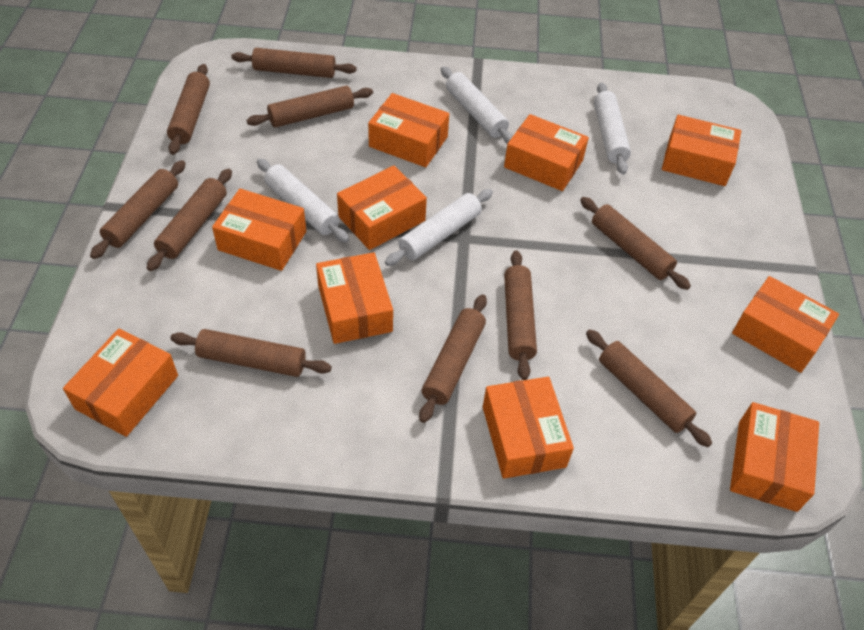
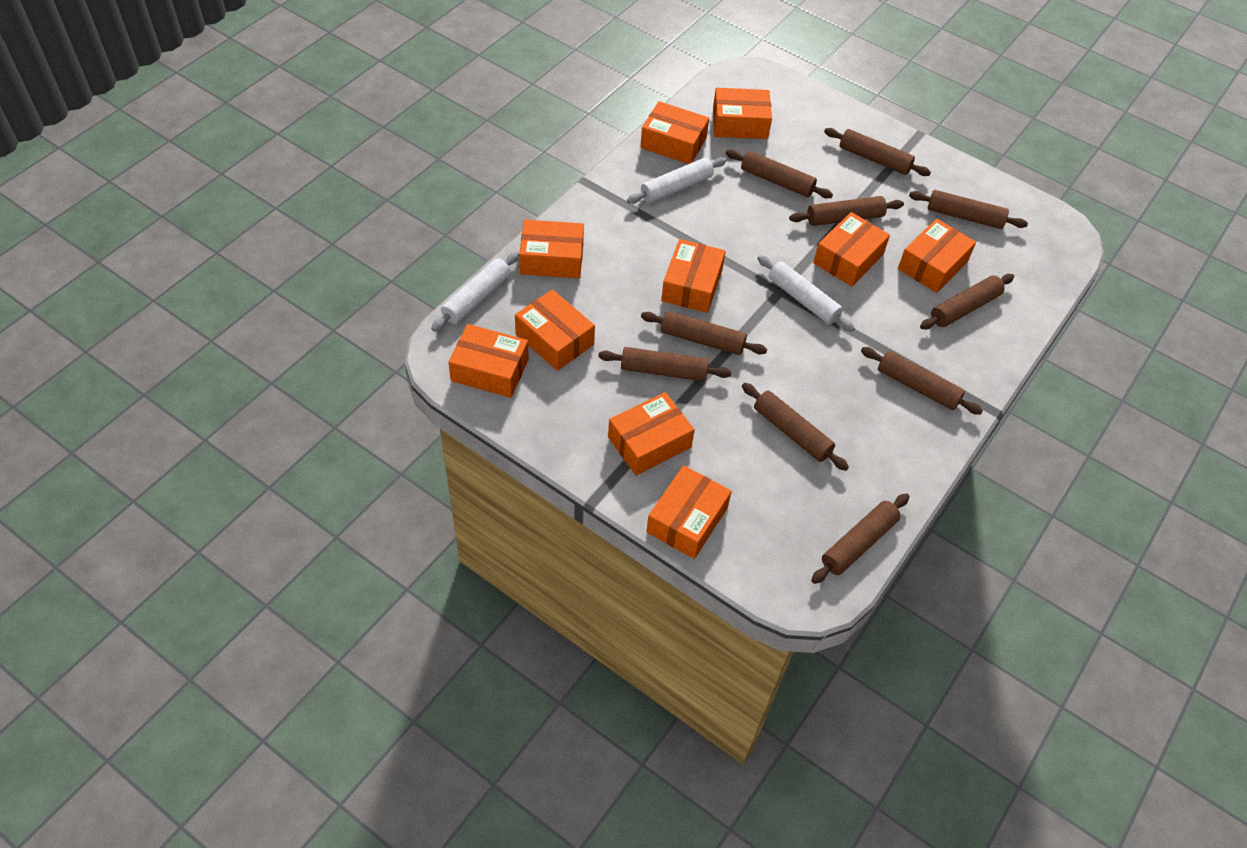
white rolling pin: [257,159,349,243] [385,189,493,266] [441,66,514,144] [594,82,631,175] = 4 -> [431,252,519,332] [627,157,727,204] [757,255,855,332] = 3

